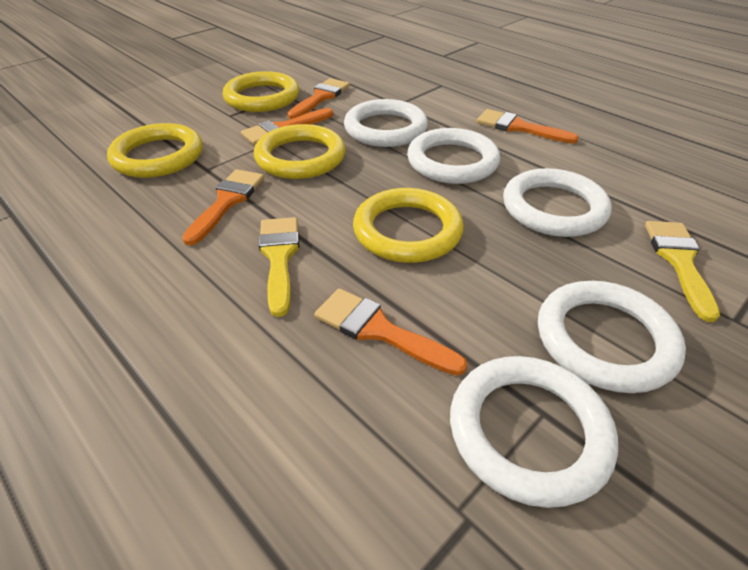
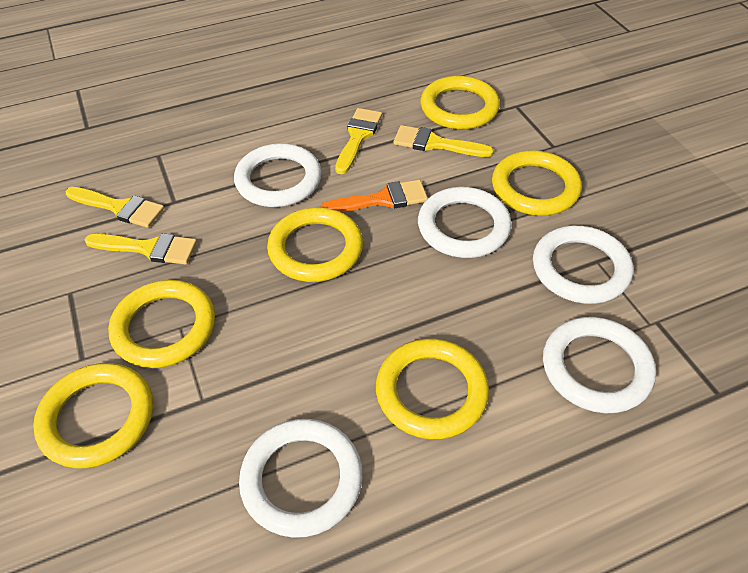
orange brush: [182,169,264,246] [241,108,333,145] [287,78,350,119] [314,288,468,376] [477,109,579,144] = 5 -> [320,180,428,212] = 1
yellow brush: [259,217,299,317] [645,221,720,322] = 2 -> [66,187,164,228] [85,233,197,265] [335,108,382,174] [393,125,493,157] = 4
yellow ring: [107,123,203,178] [223,71,299,112] [254,124,345,179] [353,188,464,263] = 4 -> [33,363,153,468] [108,280,215,368] [267,207,363,282] [376,339,489,439] [420,76,500,130] [492,150,582,216] = 6

